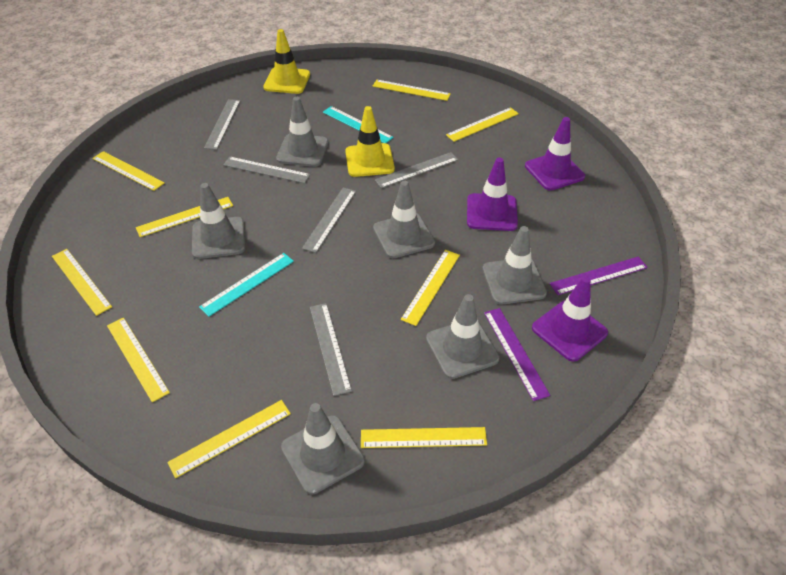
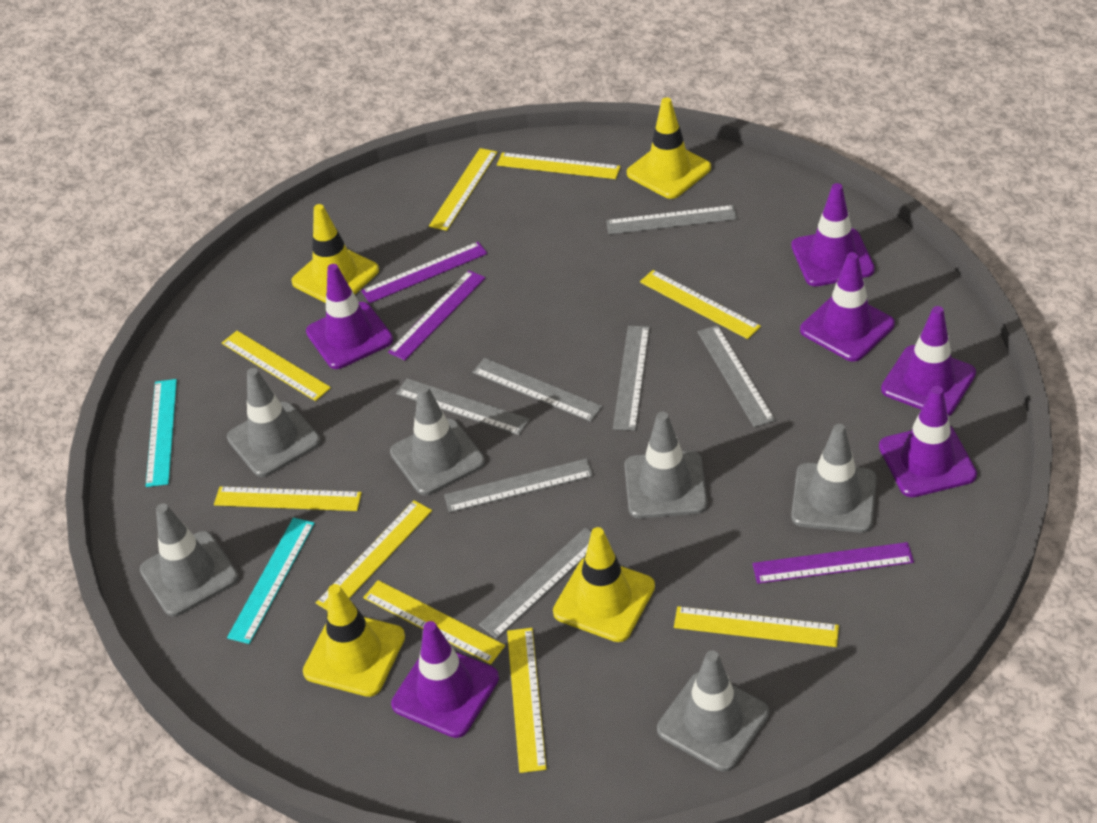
grey ruler: [204,99,240,150] [223,157,310,183] [302,188,356,253] [310,303,352,396] [375,152,458,188] = 5 -> [396,378,530,435] [444,458,593,513] [472,358,603,422] [479,527,592,639] [606,205,737,235] [613,326,650,431] [698,325,775,427] = 7
purple ruler: [484,308,550,401] [549,257,648,295] = 2 -> [361,242,487,303] [388,270,486,360] [752,542,914,584] = 3
purple traffic cone: [467,157,518,231] [525,117,585,191] [532,276,608,362] = 3 -> [306,264,393,369] [391,621,499,738] [791,183,875,287] [800,252,895,362] [879,386,977,497] [881,306,976,416] = 6
yellow traffic cone: [263,29,310,94] [345,106,395,177] = 2 -> [291,204,379,303] [303,584,405,697] [553,527,655,642] [627,98,711,199] = 4

